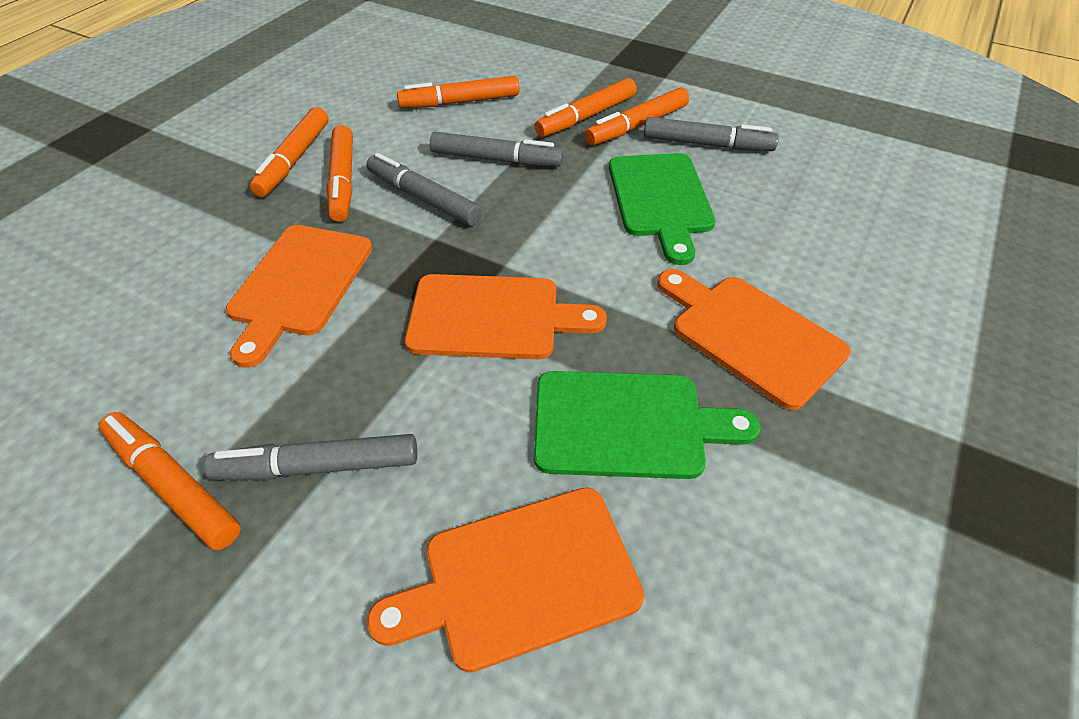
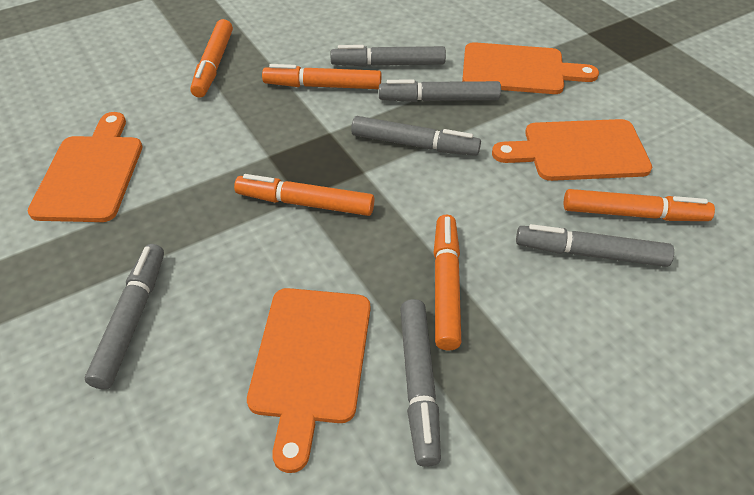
green cutting board: [534,371,760,479] [609,153,716,265] = 2 -> none = 0
grey marker: [204,434,417,480] [367,153,482,226] [430,132,563,167] [644,117,779,151] = 4 -> [85,244,164,389] [331,45,446,67] [351,116,481,156] [379,80,501,102] [400,299,441,467] [516,224,674,267] = 6
orange marker: [99,412,241,550] [250,107,329,197] [327,125,353,222] [397,76,519,108] [535,78,637,137] [585,87,689,145] = 6 -> [190,19,233,98] [234,174,374,216] [262,64,381,89] [434,215,461,351] [564,189,715,221] = 5

